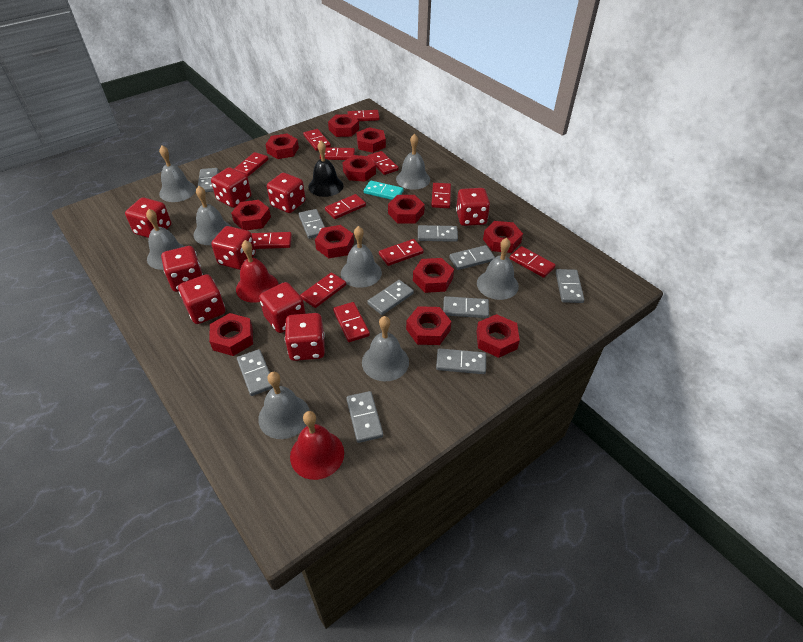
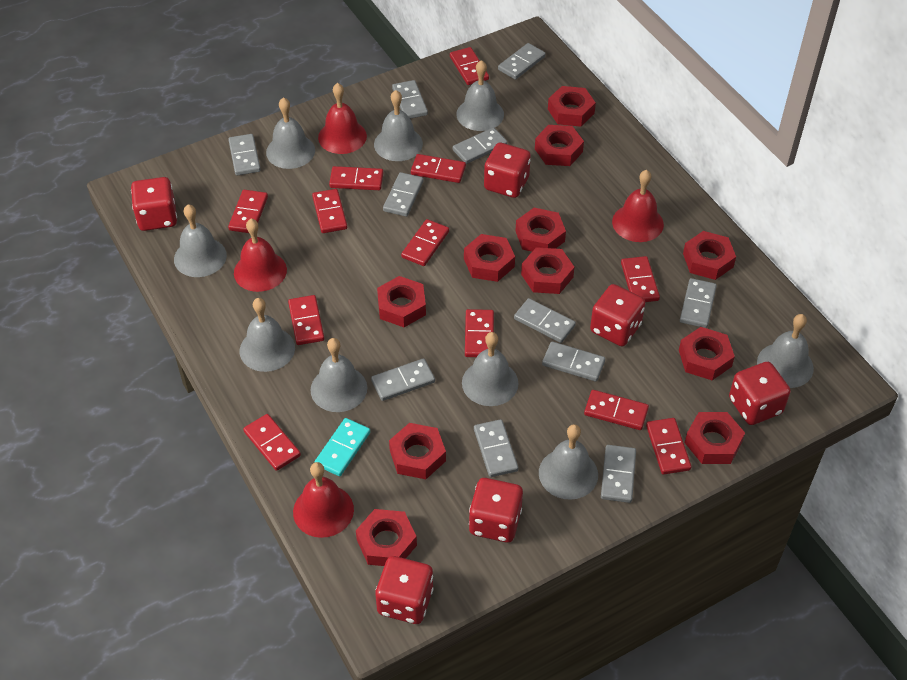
black bell: [308,141,344,197] = 1 -> none = 0
grey bell: [146,209,185,270] [159,146,196,202] [193,186,232,245] [258,372,310,439] [341,226,382,288] [362,316,409,382] [396,134,430,189] [477,238,519,300] = 8 -> [174,204,227,277] [240,298,295,372] [266,97,315,169] [311,338,367,412] [374,90,423,161] [456,60,504,131] [462,332,518,406] [539,424,598,500] [757,314,814,388] = 9
grey domino: [198,168,219,192] [237,349,273,396] [299,209,325,239] [346,391,383,443] [367,280,414,315] [418,225,458,242] [436,348,486,374] [443,296,489,318] [449,245,495,270] [556,269,584,303] = 10 -> [228,134,261,175] [371,358,435,401] [383,172,423,216] [392,80,428,119] [453,127,507,164] [474,419,518,477] [498,43,546,80] [514,298,576,343] [542,341,605,381] [601,445,636,503] [680,278,717,328] = 11
red bell: [236,240,279,303] [290,411,344,480] = 2 -> [234,219,287,292] [293,462,354,538] [318,83,367,154] [612,170,664,242] = 4
red dice: [125,198,171,238] [161,246,203,292] [178,274,225,324] [211,167,251,208] [211,226,256,270] [259,282,305,333] [267,173,305,213] [285,313,325,361] [456,188,490,226] = 9 -> [131,177,177,231] [375,556,433,624] [469,478,523,543] [484,143,531,198] [590,284,645,346] [729,362,791,425] = 6
red nut: [209,313,253,356] [231,200,271,230] [266,133,299,159] [315,225,354,258] [328,114,359,137] [342,155,376,182] [356,127,386,153] [388,195,425,223] [406,306,452,345] [413,258,454,293] [476,314,520,358] [483,221,523,253] = 12 -> [356,509,417,566] [377,276,426,327] [389,423,446,479] [464,234,515,282] [516,208,566,252] [521,247,574,294] [535,125,584,166] [548,86,596,127] [679,327,735,380] [683,231,736,280] [685,412,745,464] = 11

